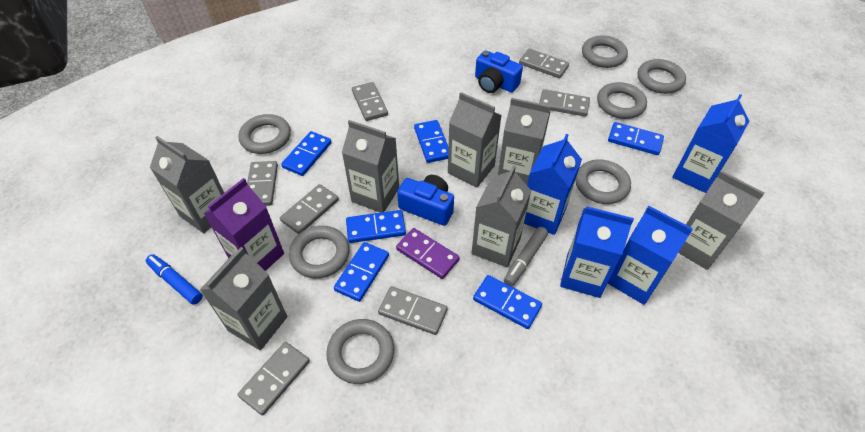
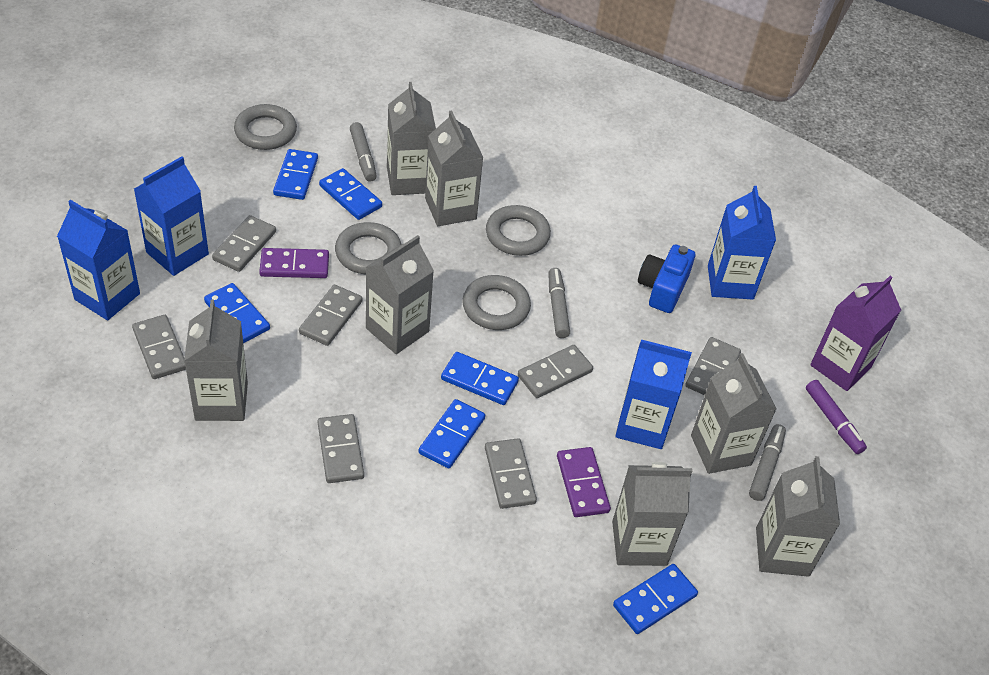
blue camera: [397,175,454,226] [475,50,523,93] = 2 -> [638,244,695,313] = 1
blue marker: [146,254,203,305] = 1 -> none = 0
grey marker: [504,227,548,286] = 1 -> [350,122,377,182] [548,268,570,338] [749,424,786,501] = 3
grey ring: [238,114,291,154] [289,226,350,278] [326,319,394,384] [575,159,631,204] [582,35,628,68] [597,82,647,119] [637,59,686,94] = 7 -> [234,104,297,150] [335,222,401,274] [462,275,531,330] [486,205,551,256] = 4
purple domino: [396,228,460,279] = 1 -> [259,248,329,278] [557,447,611,517] = 2
purple marker: none = 0 -> [806,380,867,454] = 1

